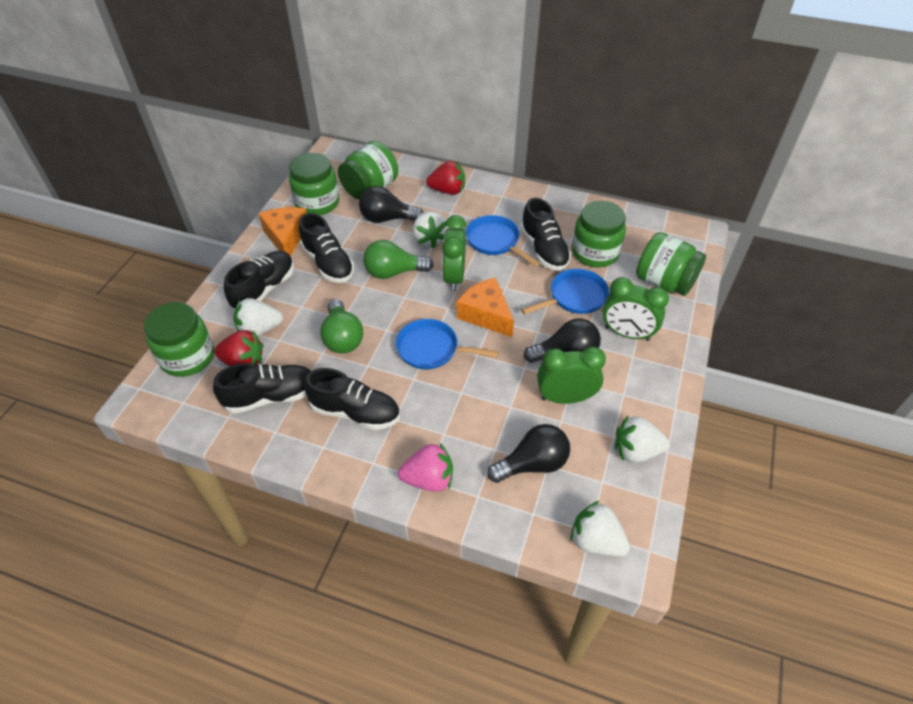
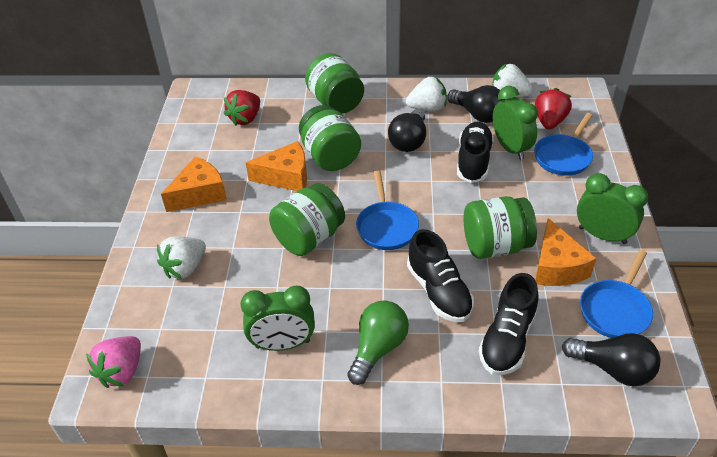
black shoe: [213,363,311,414] [224,251,294,310] [299,213,354,283] [304,368,400,430] [521,198,571,271] = 5 -> [407,229,474,322] [457,122,494,183] [479,273,539,375] = 3
green jar: [144,302,214,377] [289,153,339,215] [338,141,398,199] [572,201,626,267] [636,232,706,296] = 5 -> [269,183,345,256] [299,105,361,171] [305,53,364,114] [464,196,537,259] = 4
green light bulb: [320,299,363,353] [363,240,433,279] = 2 -> [347,300,409,385] = 1
orange cheese: [259,207,306,256] [457,277,514,337] = 2 -> [161,157,227,212] [246,141,307,191] [535,218,597,286] = 3
white strawberry: [233,298,283,336] [413,211,448,249] [570,501,630,557] [615,416,670,463] = 4 -> [157,237,206,279] [406,77,447,112] [492,63,533,98] = 3

